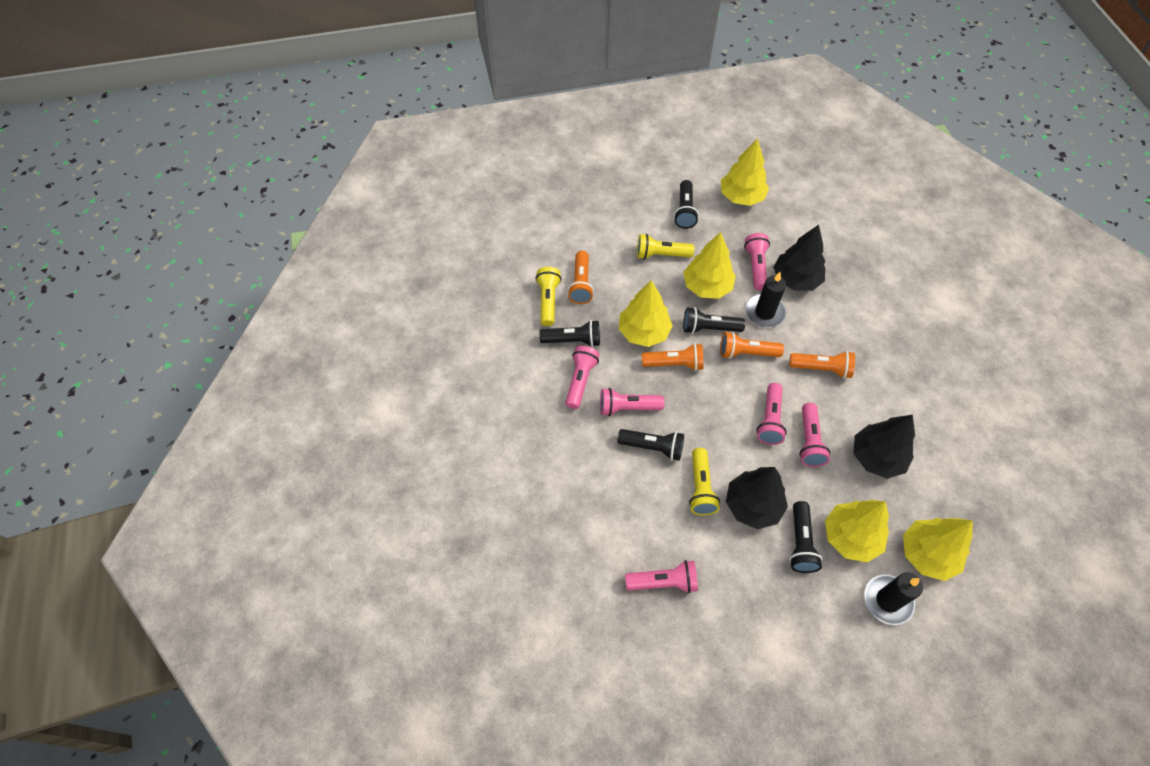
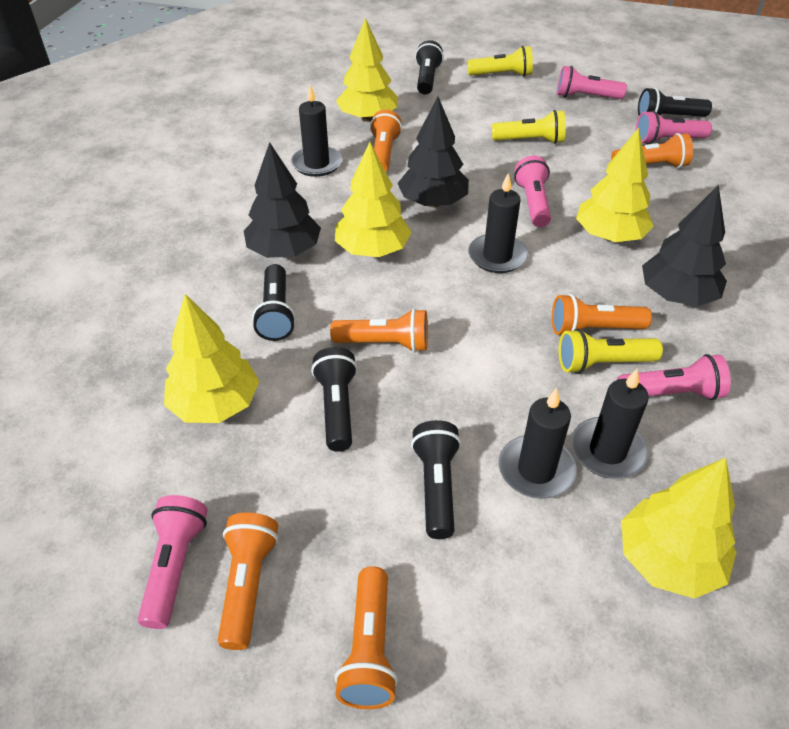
black candle: [745,272,786,327] [864,573,923,625] = 2 -> [291,85,342,177] [468,173,528,273] [499,388,577,499] [571,368,649,479] = 4
orange flashlight: [568,251,594,304] [642,343,704,371] [720,332,784,359] [789,351,855,378] = 4 -> [218,512,279,650] [330,309,428,352] [334,566,398,709] [370,110,402,172] [552,294,652,335] [611,133,693,168] = 6
pink flashlight: [565,346,600,409] [600,388,664,416] [625,560,698,593] [744,233,770,290] [757,383,787,445] [799,403,830,467] = 6 -> [138,495,208,629] [514,156,551,227] [557,66,627,99] [617,354,731,400] [635,111,712,144] = 5

